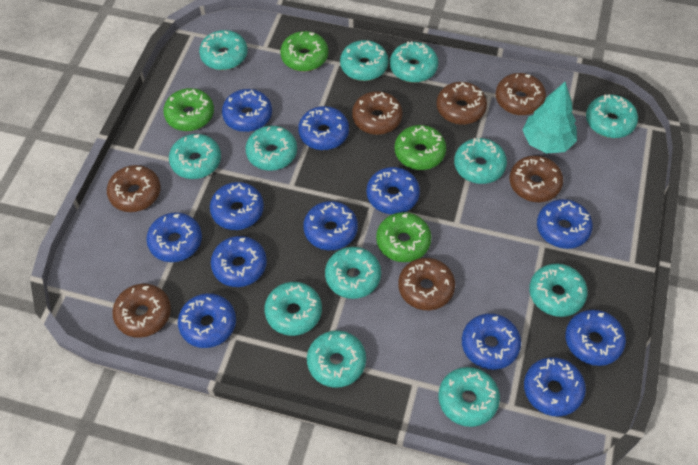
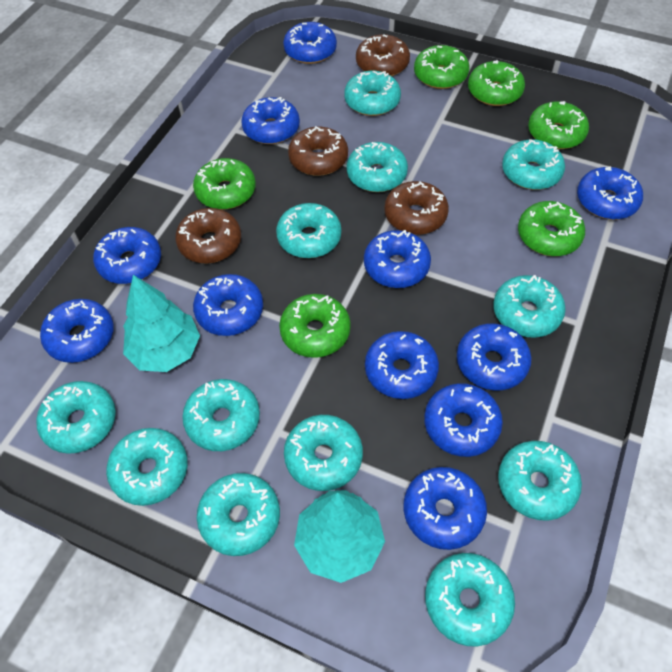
blue donut: [146,212,202,262] [178,293,236,348] [210,182,264,230] [211,236,267,287] [222,89,272,132] [298,106,349,150] [303,201,358,250] [367,167,420,214] [462,313,521,370] [524,357,586,417] [537,199,593,249] [565,310,626,366] = 12 -> [40,299,114,363] [93,227,161,284] [193,274,263,336] [241,97,300,144] [283,22,337,64] [364,230,431,288] [365,331,439,399] [404,467,487,550] [424,383,503,457] [457,323,532,390] [577,167,643,220] = 11
brown donut: [107,165,161,212] [112,284,171,338] [352,91,403,135] [398,258,455,310] [436,82,487,125] [496,73,546,115] [510,155,563,202] = 7 -> [175,208,241,264] [288,126,348,176] [356,34,410,76] [384,181,449,235] = 4
green donut: [163,88,214,131] [280,31,328,71] [376,212,431,262] [395,125,446,170] = 4 -> [193,158,256,210] [279,294,351,358] [414,45,469,89] [468,60,525,106] [518,201,585,256] [528,101,589,149] = 6
turquoise tree: [523,82,577,154] = 1 -> [123,275,200,372] [294,490,385,583] = 2

